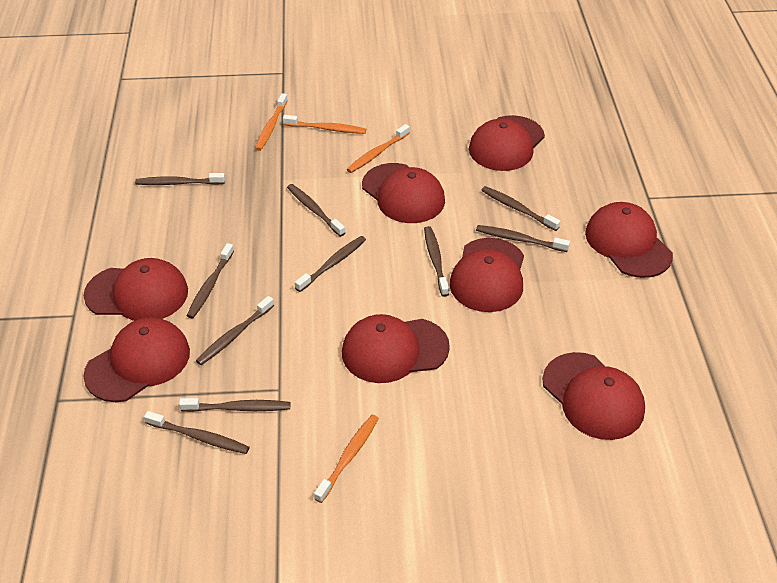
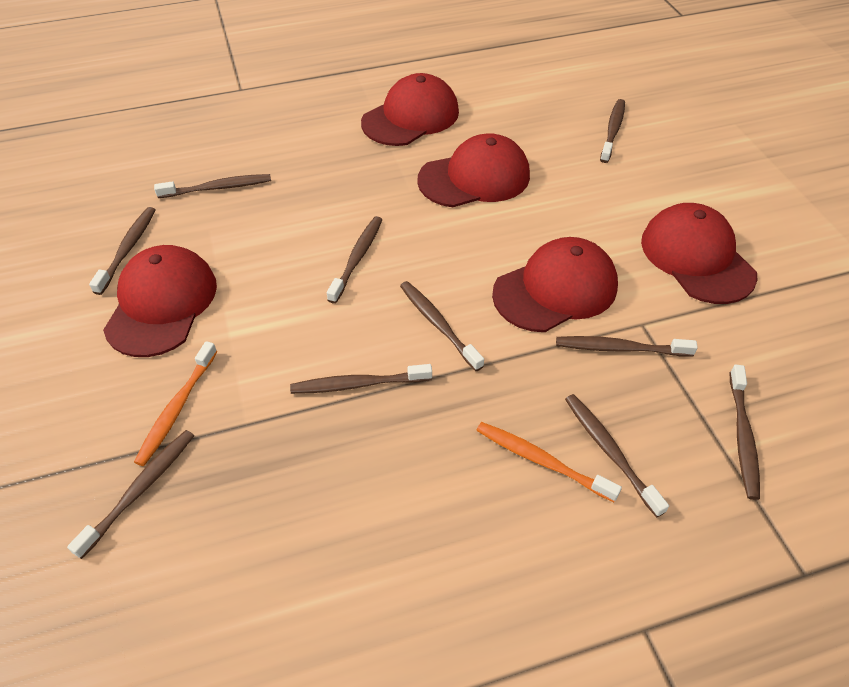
orange toothbrush: [255,93,288,151] [283,115,366,134] [314,415,379,503] [346,124,410,173] = 4 -> [134,341,217,466] [476,422,622,502] = 2
red cap: [83,317,190,402] [84,258,188,321] [342,314,450,383] [362,163,445,223] [450,238,524,312] [469,115,545,171] [542,352,645,440] [585,202,673,278] = 8 -> [103,245,217,357] [361,73,459,146] [417,133,530,207] [492,237,618,332] [641,203,757,304] = 5

